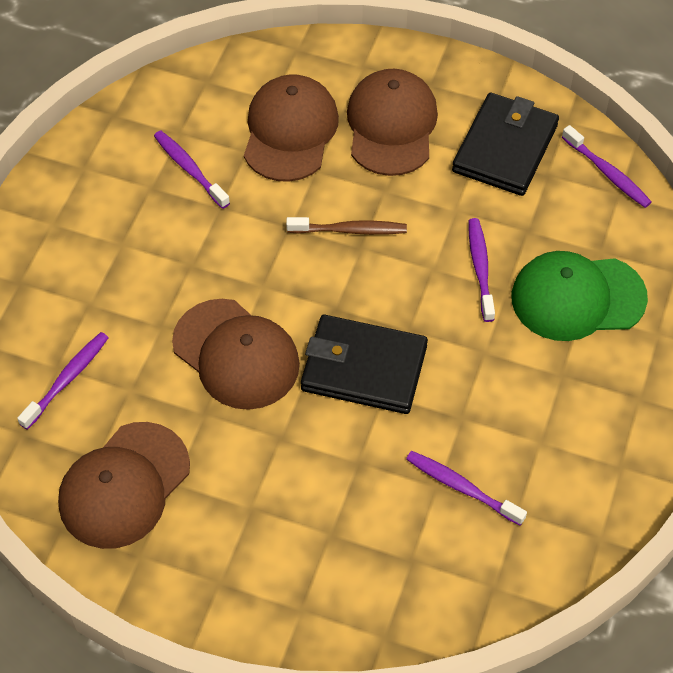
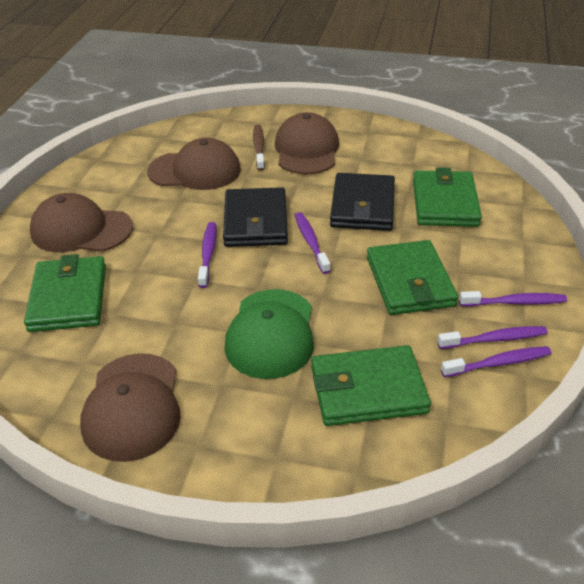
green wallet: none = 0 -> [24,254,106,332] [311,345,431,426] [367,240,458,315] [413,167,482,227] = 4

